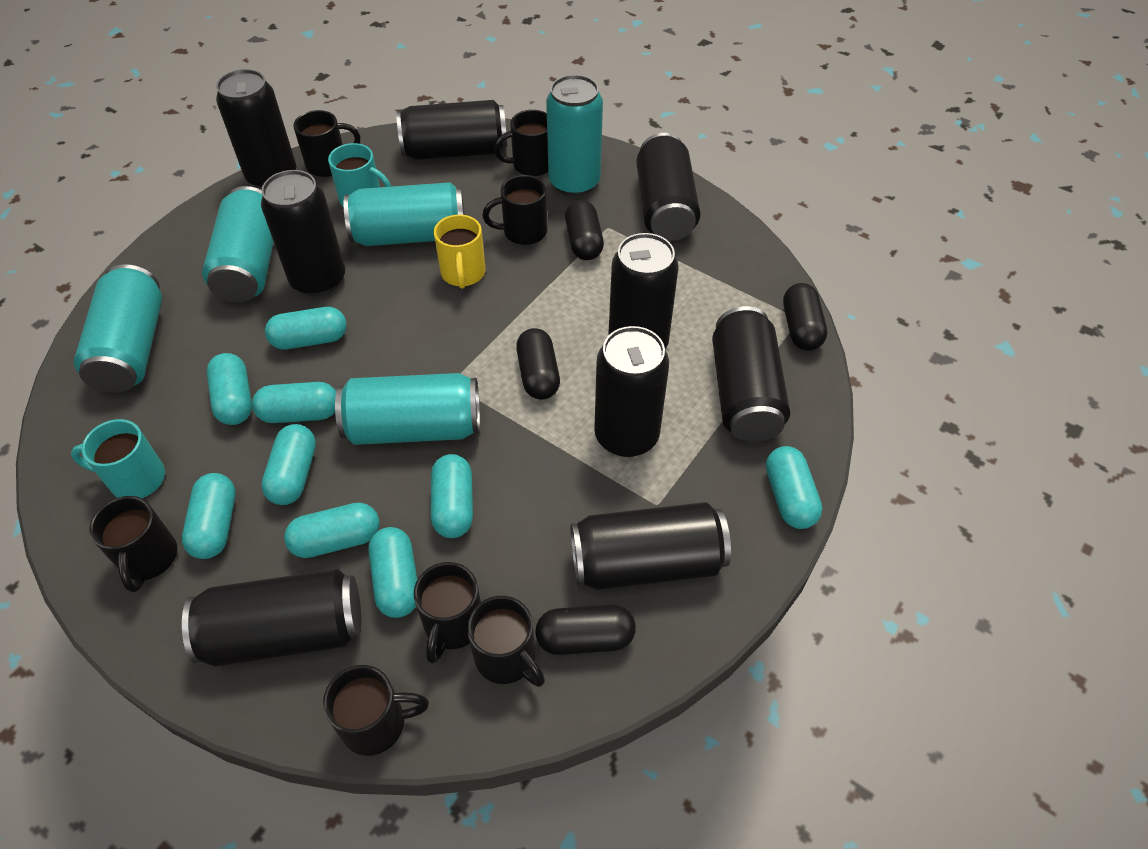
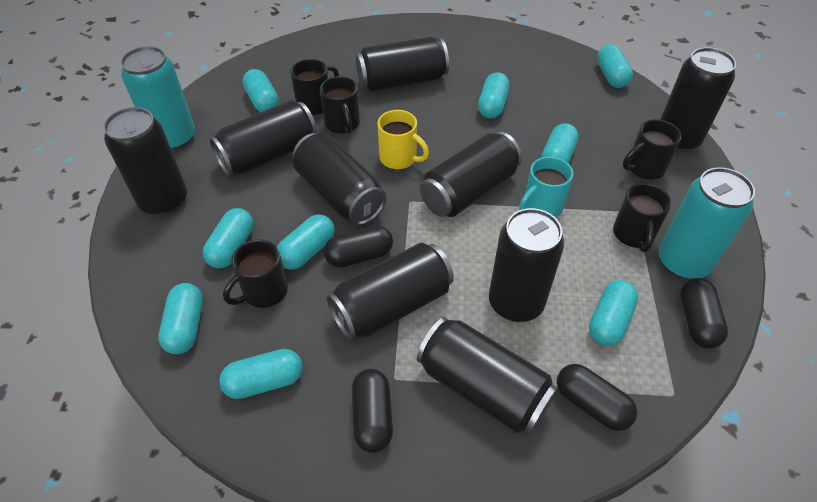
black mug: [89,496,177,592] [293,110,360,177] [323,665,429,756] [414,562,481,664] [467,596,545,687] [482,175,547,245] [494,110,548,176] = 7 -> [223,240,288,308] [290,59,339,115] [320,76,360,134] [613,183,672,252] [623,119,681,180] = 5
turquoise can: [74,264,162,393] [202,186,274,303] [335,373,480,445] [344,182,465,246] [546,75,603,196] = 5 -> [121,46,195,151] [659,167,755,280] = 2
turquoise mug: [71,419,165,498] [328,143,392,207] = 2 -> [519,156,574,218] = 1

